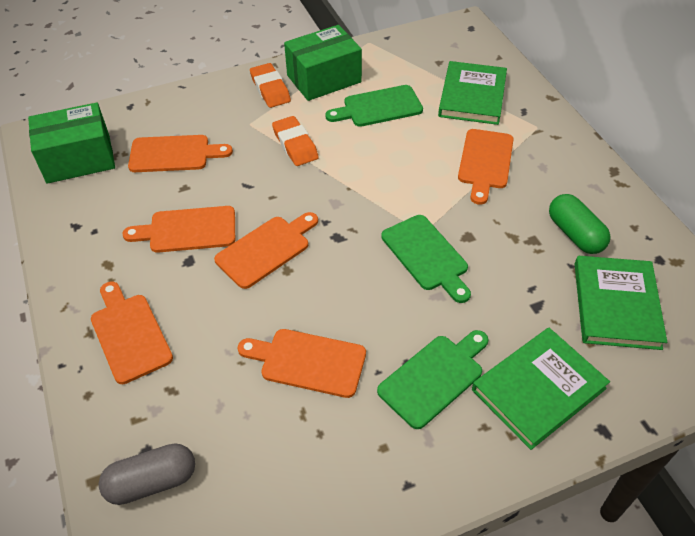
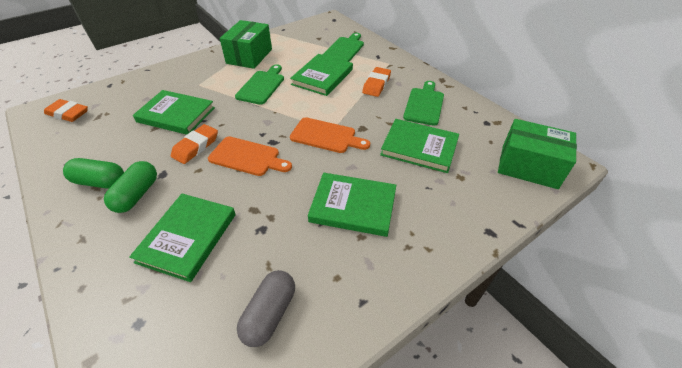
green book: [438,61,507,125] [472,328,610,450] [575,256,667,350] = 3 -> [129,194,236,282] [133,90,215,135] [290,54,353,96] [308,173,396,237] [380,119,459,173] = 5
green capsule: [549,194,611,254] = 1 -> [63,158,124,189] [104,161,157,213] = 2
orange cutting board: [91,281,173,384] [122,206,235,253] [128,135,233,172] [214,212,318,289] [237,329,366,398] [458,129,514,205] = 6 -> [208,136,292,176] [290,117,370,153] = 2
orange eraser: [250,63,291,108] [272,116,319,166] = 2 -> [44,99,88,122] [171,124,218,164] [362,67,391,97] = 3

